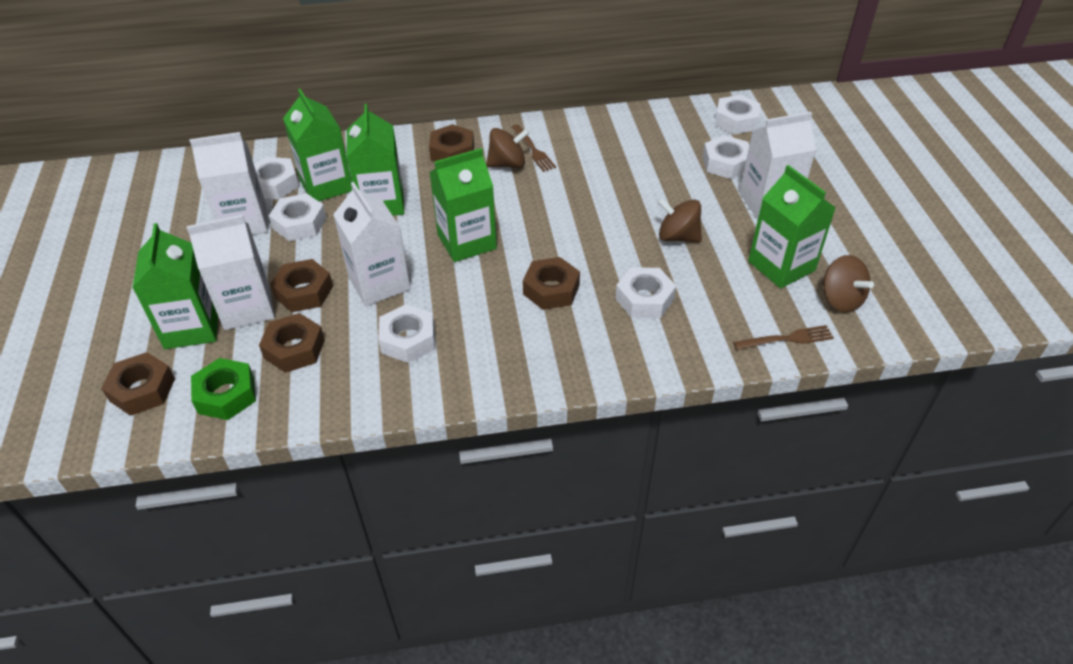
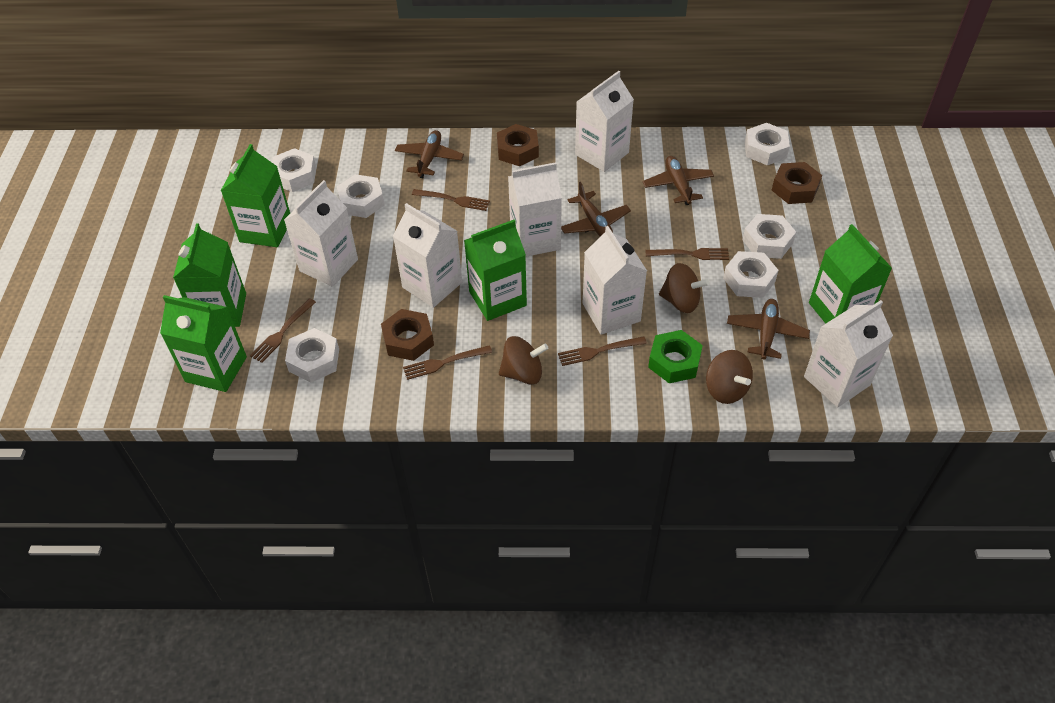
brown fork: [511,125,556,172] [733,325,834,350] = 2 -> [250,298,316,363] [403,345,492,380] [412,189,490,211] [558,336,647,366] [645,248,729,260] = 5
brown nut: [101,352,175,416] [259,313,325,373] [270,259,333,312] [429,124,474,161] [523,257,580,310] = 5 -> [381,309,434,361] [497,124,539,166] [772,162,822,204] = 3
brown plane: none = 0 -> [395,130,464,178] [561,182,631,237] [643,156,714,205] [727,299,810,360] = 4
white carton: [187,215,275,330] [190,132,268,235] [333,182,410,306] [740,112,816,219] = 4 -> [284,180,358,287] [393,203,462,308] [508,162,562,257] [575,71,634,172] [583,226,647,335] [804,300,893,407] = 6

